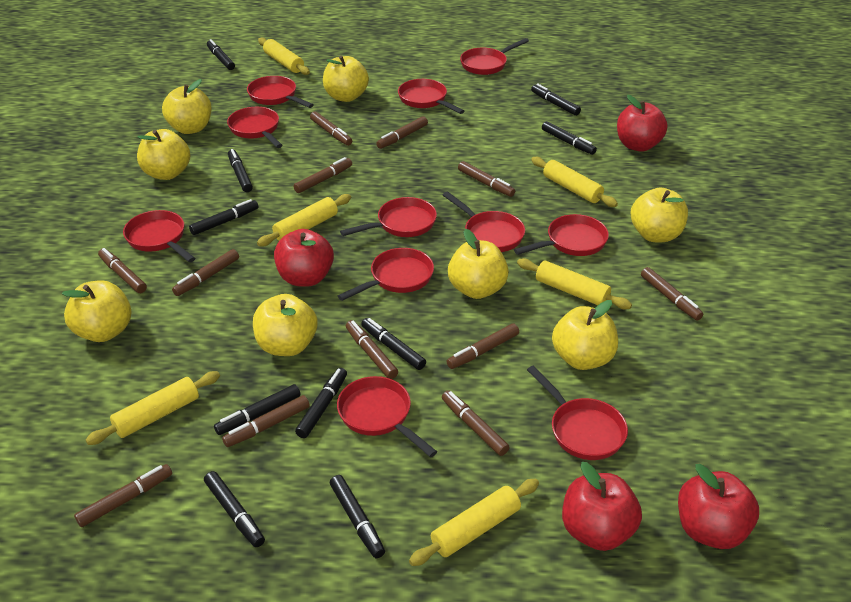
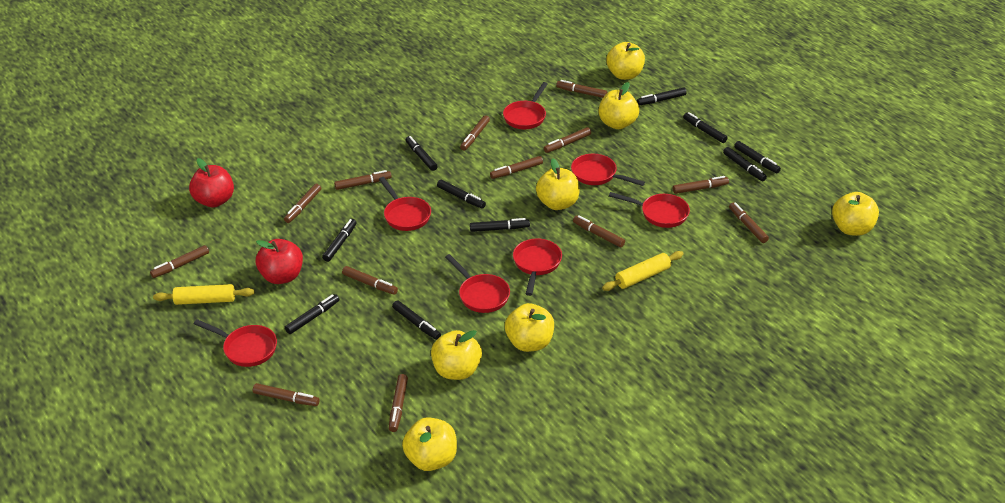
brown marker: [74,464,172,527] [98,248,147,293] [172,249,239,296] [222,395,310,447] [293,157,352,193] [310,111,352,146] [346,320,398,379] [376,116,428,149] [442,390,510,456] [446,324,519,369] [458,161,515,197] [641,267,703,321] = 12 -> [150,245,209,278] [253,383,320,406] [284,184,321,223] [334,170,392,190] [342,266,398,295] [389,374,408,432] [460,115,490,151] [490,156,543,179] [544,127,591,153] [556,80,608,98] [573,215,625,247] [673,176,729,194] [729,202,769,243] = 13
red apple: [274,229,334,287] [562,462,642,551] [617,95,668,151] [678,464,759,549] = 4 -> [189,158,234,207] [256,239,303,284] = 2
red pan: [123,210,195,262] [227,107,283,148] [247,76,314,108] [337,376,437,457] [338,248,434,301] [340,197,437,237] [398,79,464,114] [443,191,525,252] [460,38,529,75] [514,214,609,256] [527,365,628,460] = 11 -> [194,319,277,367] [379,177,431,231] [445,254,510,313] [503,82,548,129] [513,238,562,296] [571,154,645,186] [609,192,690,228] = 7
yellow apple: [62,280,131,342] [137,129,190,180] [162,79,212,134] [253,294,317,356] [323,56,369,102] [448,229,509,299] [552,300,618,370] [631,187,688,242] = 8 -> [402,417,457,471] [431,330,482,380] [505,303,554,352] [536,159,580,210] [599,82,639,129] [606,42,645,80] [832,192,879,236] = 7
yellow rolling pin: [86,371,220,445] [257,194,351,247] [258,38,310,75] [409,479,539,566] [517,258,632,309] [531,157,618,207] = 6 -> [153,284,254,305] [602,251,683,291] = 2

